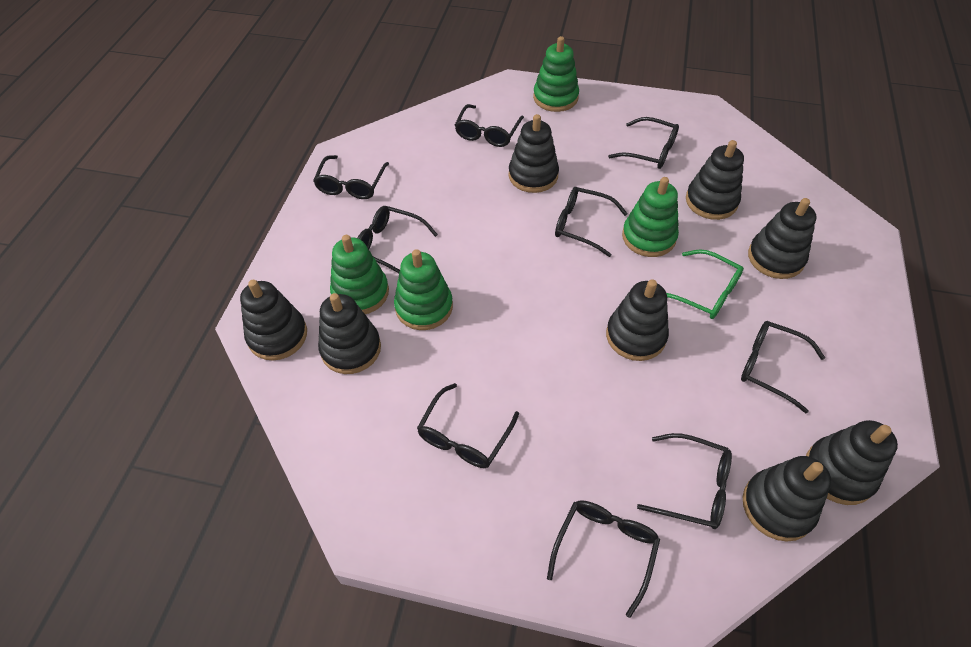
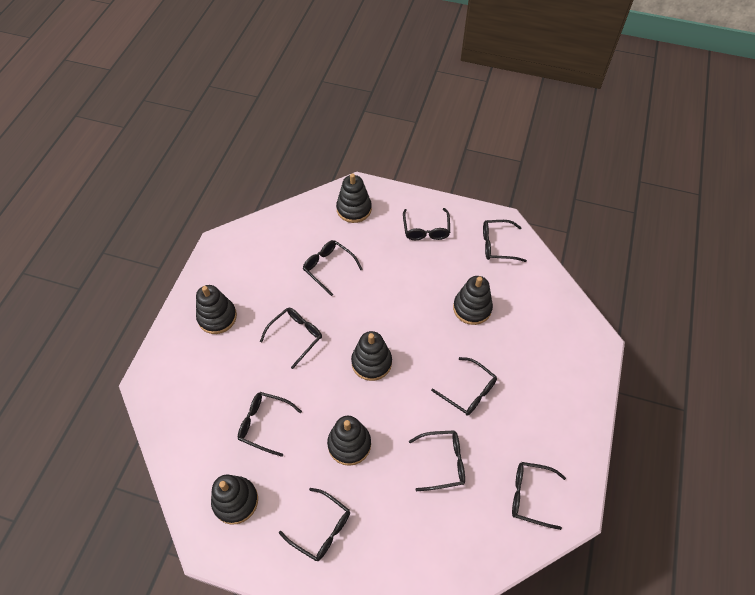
black stacking toy: [240,280,307,360] [318,293,381,374] [509,114,559,193] [606,279,669,361] [686,140,744,220] [743,456,831,542] [748,198,816,279] [806,420,898,505] = 8 -> [196,285,237,334] [211,475,258,525] [327,416,371,466] [336,173,372,223] [351,331,392,381] [453,276,493,325] = 6
green glasses: [666,249,744,319] = 1 -> none = 0
green stacking toy: [330,235,389,314] [394,249,453,330] [533,36,579,112] [622,177,679,257] = 4 -> none = 0

